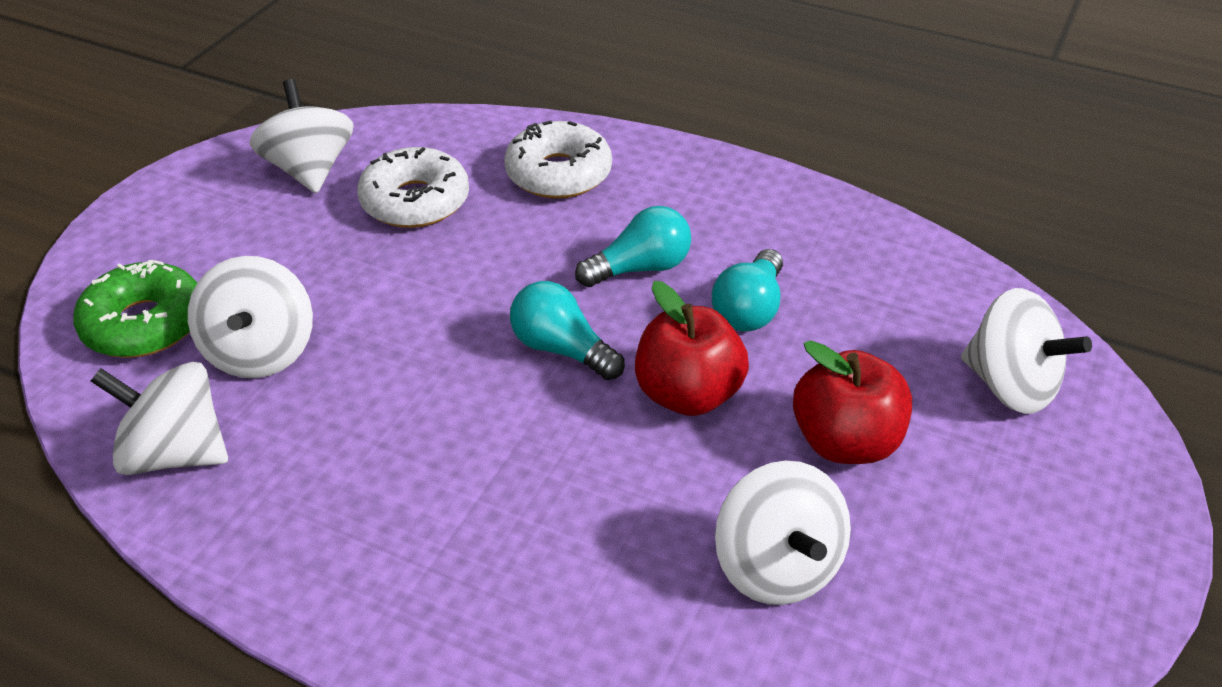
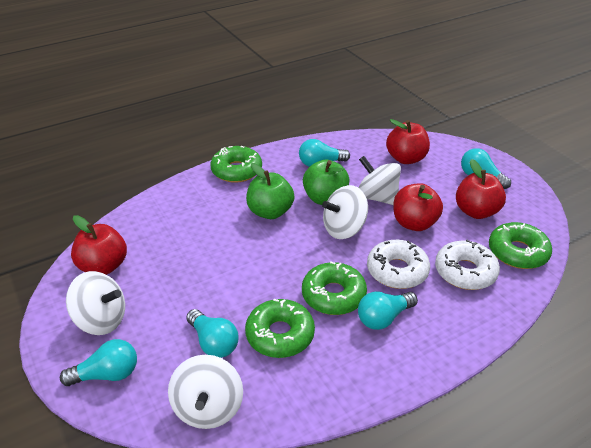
green apple: none = 0 -> [246,163,295,219] [303,159,350,205] = 2
green donut: [73,260,197,358] = 1 -> [210,146,262,183] [245,299,315,358] [302,261,367,315] [489,222,552,269] = 4
red apple: [635,281,749,416] [793,340,912,464] = 2 -> [71,215,127,275] [386,119,430,164] [393,183,443,231] [456,159,506,219] = 4
turquoise light bulb: [510,281,625,380] [575,206,691,287] [712,249,783,332] = 3 -> [60,339,137,386] [186,309,238,358] [299,139,350,167] [358,292,418,330] [461,148,511,189] = 5
white spinning top: [91,362,228,475] [188,256,313,378] [250,79,353,194] [715,461,851,605] [961,288,1092,414] = 5 -> [66,271,125,335] [168,355,243,429] [322,185,368,239] [359,156,401,205] = 4

